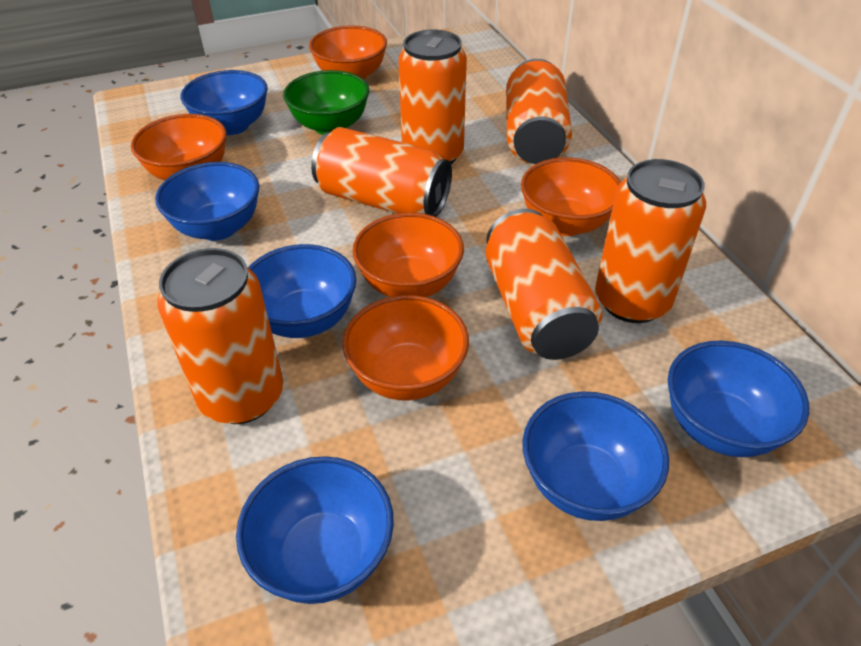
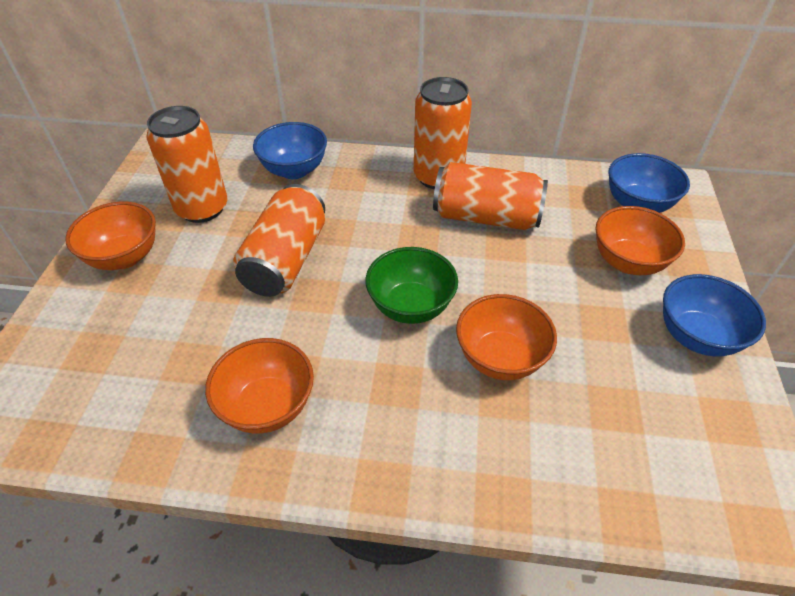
blue bowl: [155,162,259,241] [181,70,268,135] [236,456,394,604] [248,244,356,338] [522,392,669,521] [668,341,809,457] = 6 -> [253,122,327,179] [608,153,690,213] [663,274,766,357] = 3
orange bowl: [131,114,227,180] [309,25,387,80] [342,295,469,400] [352,213,464,297] [521,157,621,236] = 5 -> [65,202,156,270] [205,338,314,433] [456,294,557,380] [595,206,685,275] = 4
orange can: [157,248,283,424] [311,127,452,217] [398,29,467,164] [486,208,602,360] [506,59,572,164] [595,159,706,323] = 6 -> [146,106,227,223] [233,184,325,297] [414,77,472,189] [433,162,548,230] = 4

